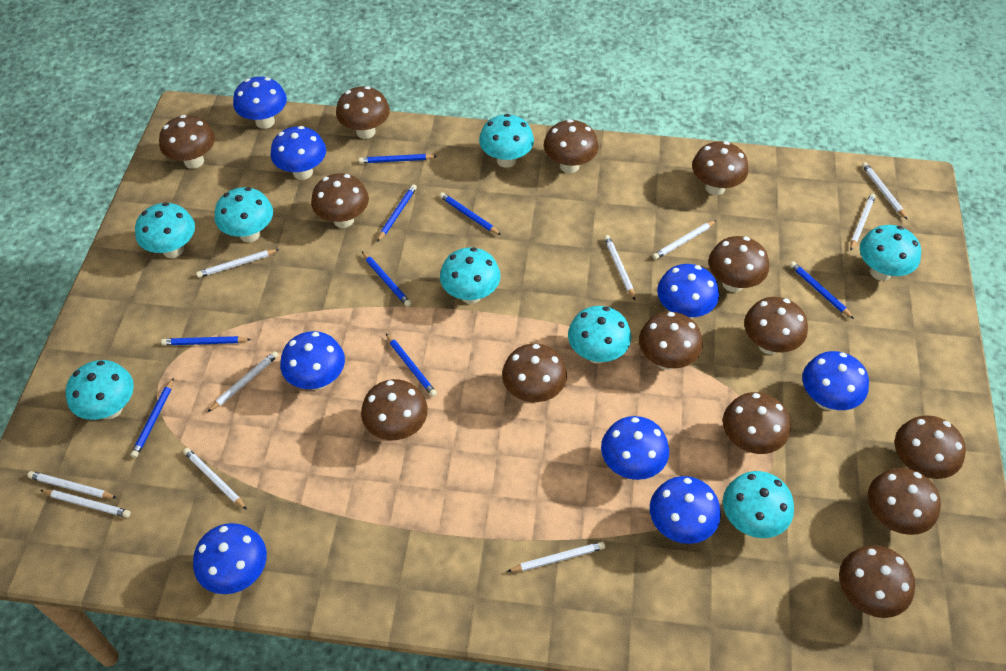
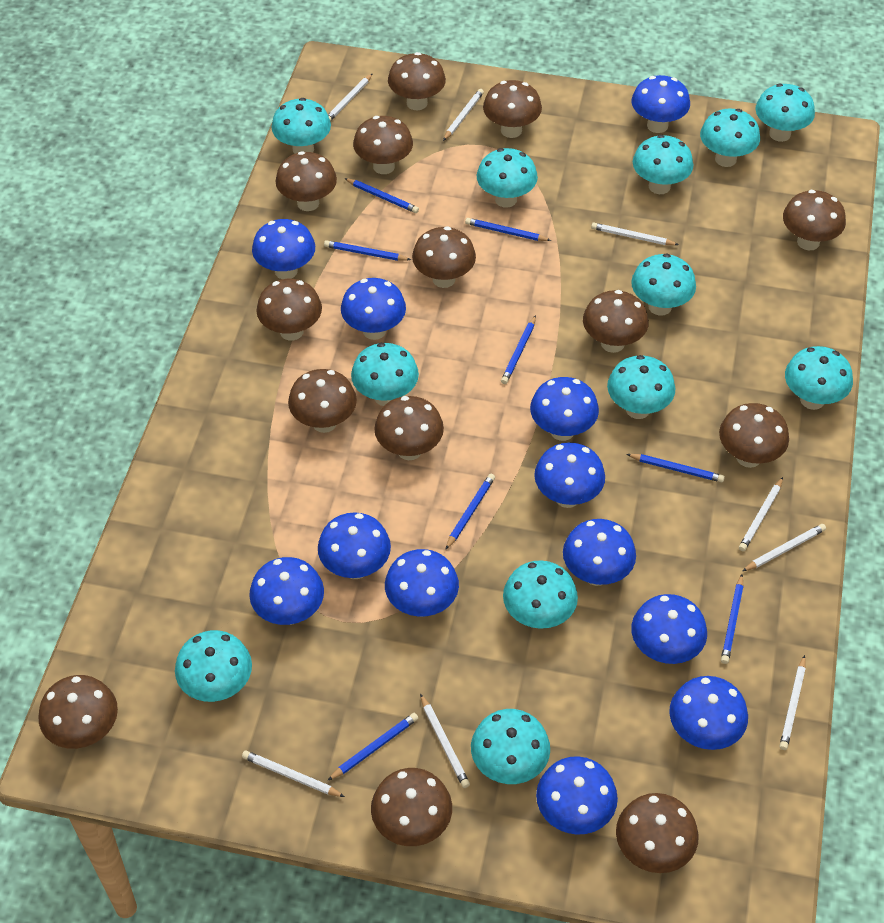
blue mushroom: [193,523,267,594] [233,77,287,129] [270,126,326,180] [280,331,345,390] [601,416,669,480] [650,476,721,544] [657,264,719,318] [802,351,869,410] = 8 -> [249,557,324,625] [252,219,315,279] [318,512,391,579] [341,278,406,340] [385,549,459,617] [530,377,599,441] [534,443,605,508] [536,756,618,835] [563,519,636,586] [631,75,690,133] [631,594,707,664] [669,676,748,750] = 12
turquoise mushroom: [66,360,134,420] [135,202,195,258] [215,187,273,242] [440,247,501,304] [479,114,534,168] [568,306,631,364] [723,471,794,538] [860,225,921,281] = 8 -> [175,630,252,702] [271,98,331,154] [351,343,419,406] [471,709,550,784] [477,148,538,208] [503,560,578,629] [607,355,675,419] [631,254,696,316] [633,135,693,194] [700,108,760,167] [755,83,815,142] [785,346,853,410] = 12
white pencil: [27,471,117,499] [40,490,131,518] [183,448,247,510] [196,249,280,278] [207,351,279,412] [507,542,605,572] [604,235,635,300] [652,220,717,260] [850,193,876,251] [862,162,908,220] = 10 -> [242,750,345,797] [328,73,373,121] [420,694,470,788] [443,89,484,141] [591,223,679,245] [739,477,783,551] [742,524,826,571] [779,655,806,750] = 8

